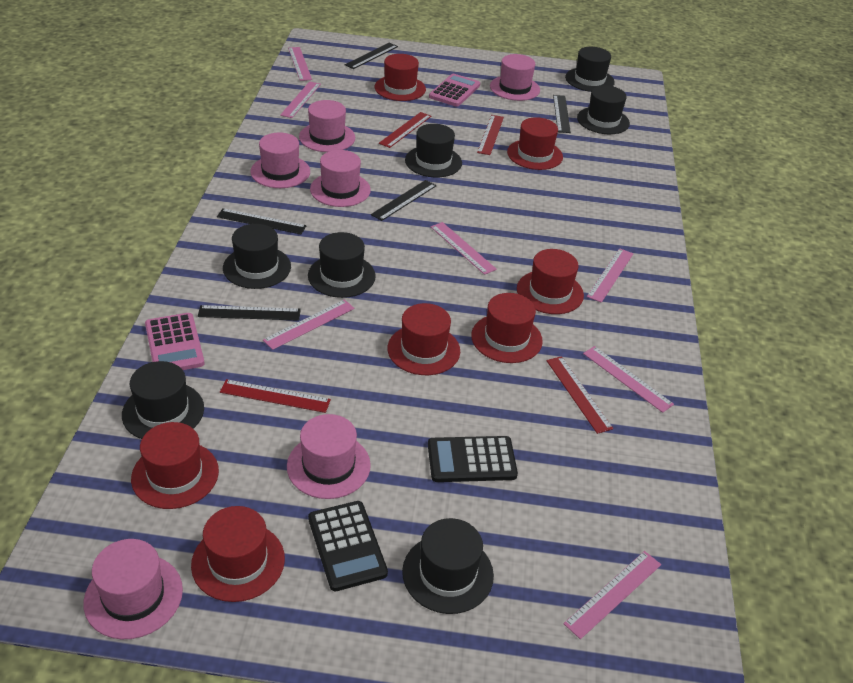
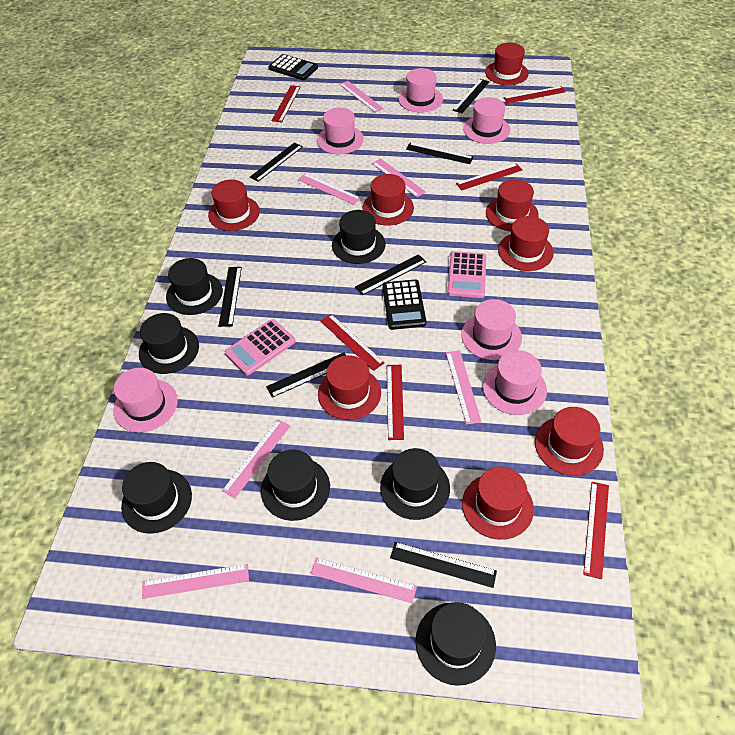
black ruler: [198,305,301,321] [217,208,307,234] [345,43,398,69] [371,180,437,221] [553,95,571,133] = 5 -> [219,267,242,327] [250,142,303,182] [266,352,346,398] [355,254,426,295] [390,542,497,588] [406,143,474,164] [453,79,490,113] = 7
red hat: [131,422,219,509] [191,506,285,602] [375,54,426,101] [388,303,460,375] [471,293,543,363] [507,117,563,170] [517,249,584,314] = 7 -> [208,180,260,231] [318,355,381,420] [362,174,414,226] [462,466,534,540] [485,42,529,85] [486,179,539,231] [498,216,554,271] [535,407,604,476] = 8
red ruler: [220,379,331,413] [379,112,431,148] [477,115,504,155] [546,356,613,434] = 4 -> [272,85,300,123] [320,314,385,371] [387,365,404,440] [456,163,522,190] [503,86,566,104] [583,482,609,579] = 6

